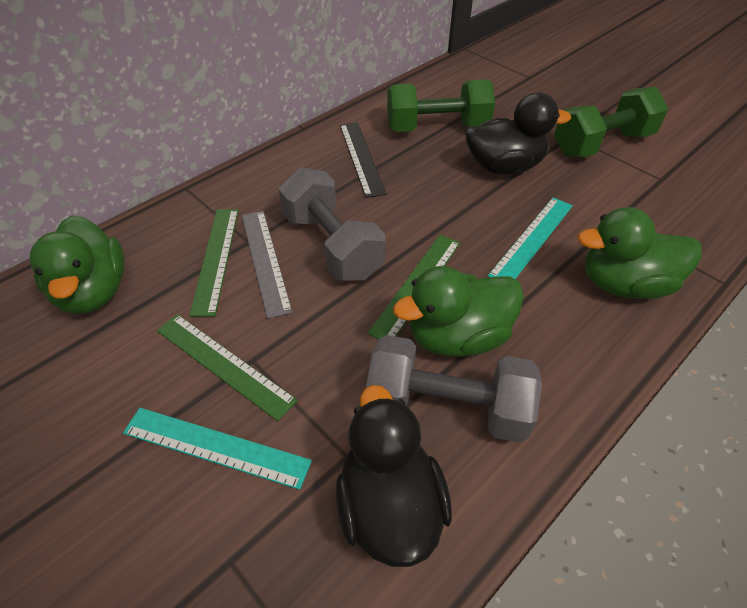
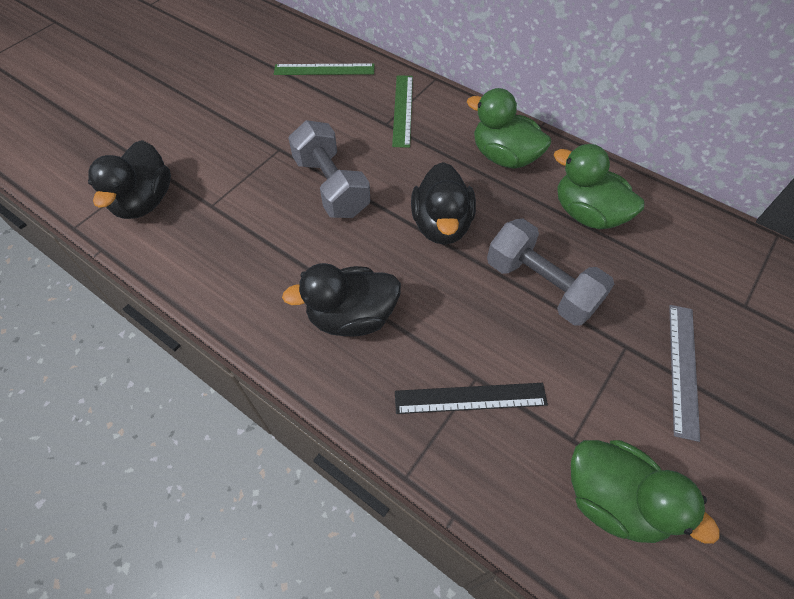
black duck: [336,385,452,567] [466,92,571,174] = 2 -> [88,140,171,219] [282,263,401,336] [411,162,476,245] = 3
green dumbbell: [387,79,495,132] [554,87,668,157] = 2 -> none = 0
green ruler: [157,314,298,421] [189,209,239,317] [368,235,460,339] = 3 -> [274,63,374,75] [392,75,413,148] = 2
turquoise ruler: [123,408,312,490] [488,197,573,279] = 2 -> none = 0

